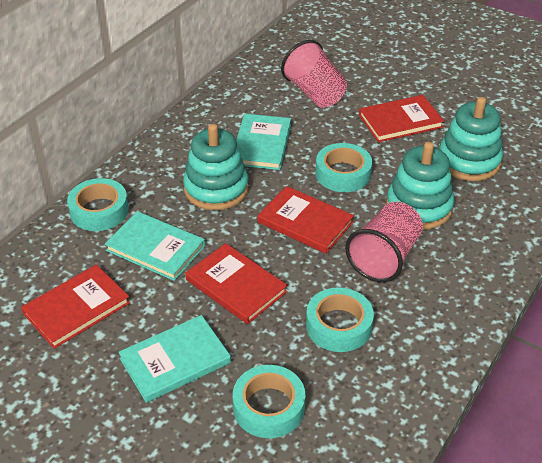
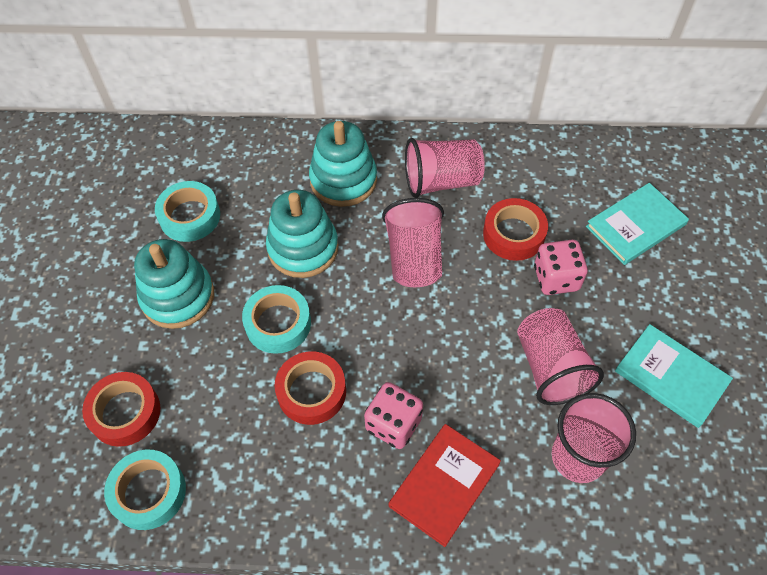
pink cup: [281,40,347,108] [345,202,423,282] = 2 -> [382,198,444,287] [405,138,485,198] [517,308,604,405] [552,393,636,483] = 4
pink dice: none = 0 -> [364,382,423,449] [534,240,588,295] = 2
red book: [21,264,130,349] [185,243,288,324] [257,186,354,254] [359,95,444,142] = 4 -> [389,424,501,547] = 1
red tape: none = 0 -> [82,372,160,447] [274,352,346,425] [483,198,548,261] = 3
turquoise book: [105,211,205,281] [119,315,231,403] [236,114,291,170] = 3 -> [586,183,689,265] [615,324,733,428] = 2
turquoise tape: [67,178,129,231] [233,365,305,438] [306,287,374,352] [316,143,372,192] = 4 -> [104,450,186,530] [155,181,220,242] [242,285,311,354] = 3

